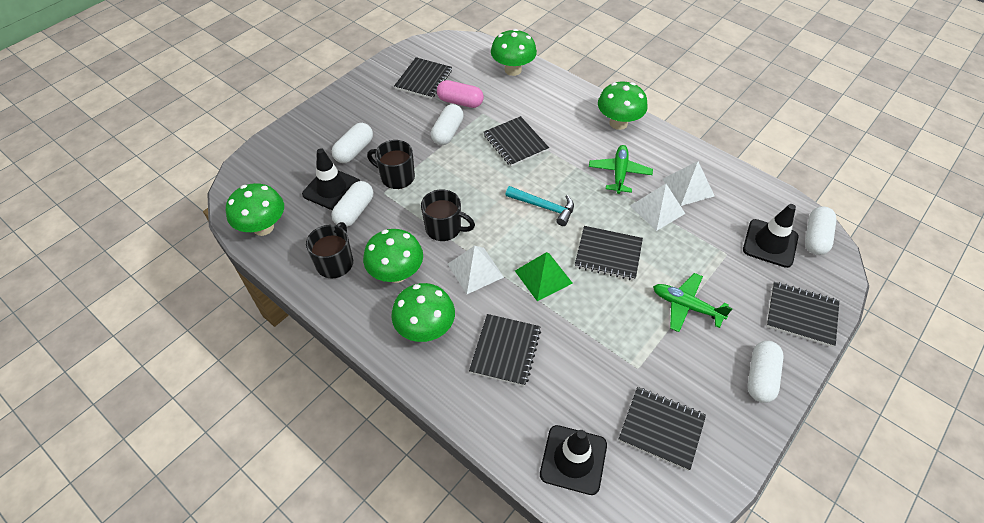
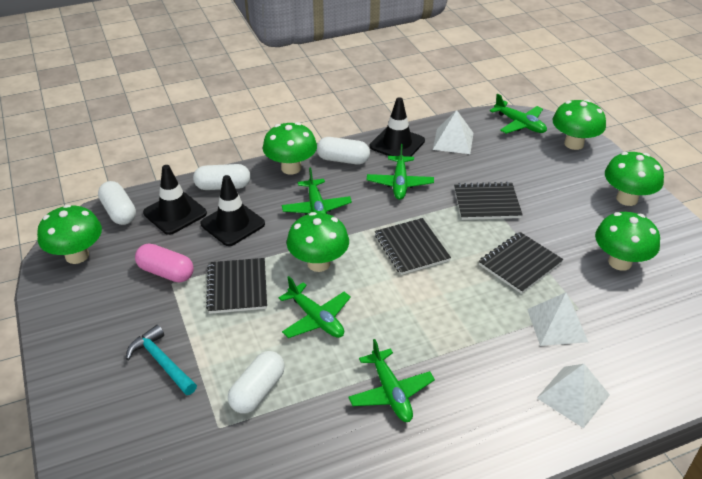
black mug: [306,222,353,278] [367,140,415,189] [421,189,475,241] = 3 -> none = 0
black notebook: [394,57,452,99] [469,314,541,386] [484,116,549,166] [575,226,643,280] [618,387,706,471] [766,282,839,347] = 6 -> [206,258,267,314] [375,218,451,275] [454,182,523,220] [478,232,564,294] = 4
green mushroom: [226,183,284,236] [363,229,423,283] [391,283,455,342] [491,29,537,76] [598,82,648,130] = 5 -> [37,204,102,264] [263,122,317,175] [287,212,349,272] [553,99,606,150] [595,212,660,271] [605,152,664,206] = 6
green plane: [589,145,653,194] [653,273,733,332] = 2 -> [279,276,351,338] [282,167,352,215] [348,339,435,422] [367,144,434,200] [490,94,547,134] = 5
green pyramid: [515,252,573,301] = 1 -> none = 0
white capsule: [332,123,373,163] [332,181,373,227] [431,104,464,145] [748,341,784,403] [805,206,836,255] = 5 -> [98,181,136,225] [193,164,251,190] [228,351,285,414] [316,137,370,164] = 4

